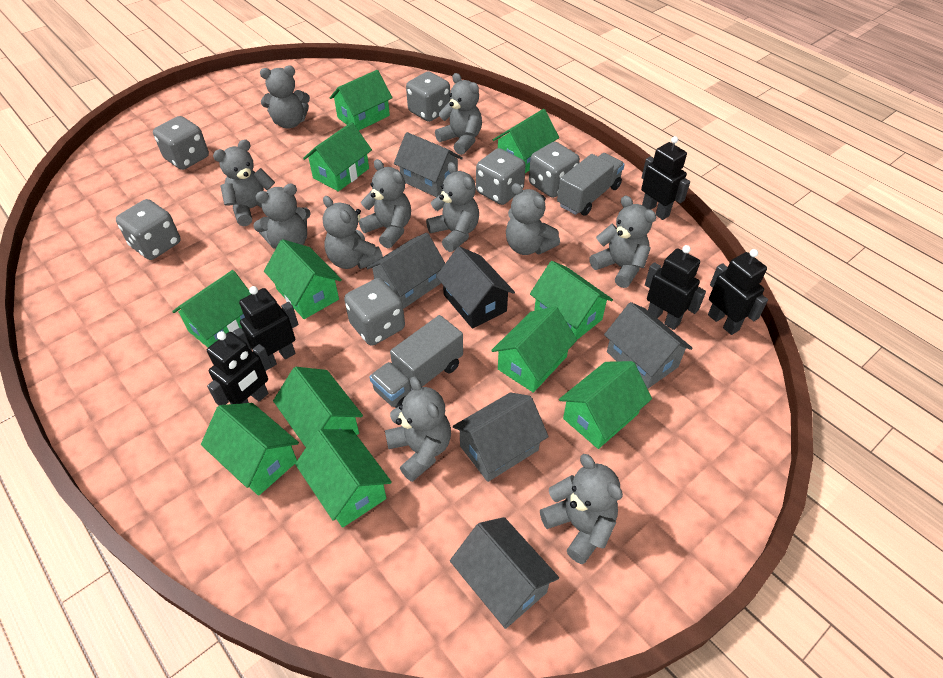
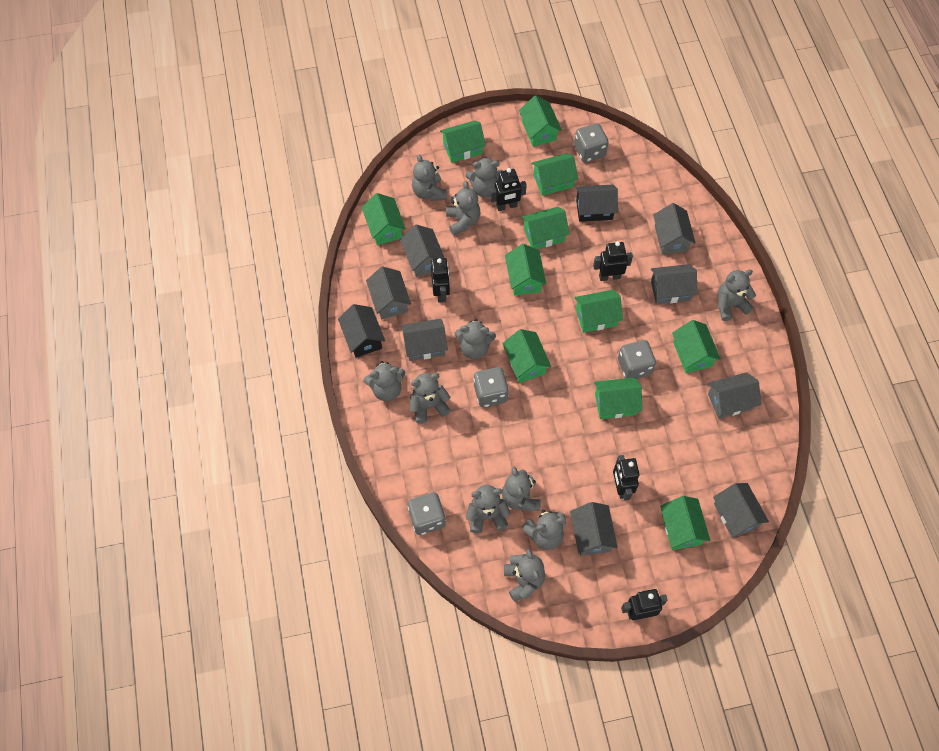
black house: [436,246,515,329] = 1 -> [338,304,385,358] [575,185,618,222] = 2
grey dice: [116,199,181,260] [153,116,209,170] [344,278,405,346] [406,71,450,122] [476,148,526,205] [529,142,580,198] = 6 -> [408,492,446,535] [474,367,509,407] [574,123,609,163] [618,340,656,379] = 4
grey house: [367,233,445,309] [394,132,463,197] [450,517,559,629] [453,392,549,482] [604,302,693,389] = 5 -> [366,266,411,320] [400,224,444,277] [401,319,448,361] [570,502,618,556] [651,264,697,304] [653,203,695,255] [708,372,761,419] [713,483,769,538] = 8
grey truck: [370,315,463,408] [557,153,625,216] = 2 -> none = 0

